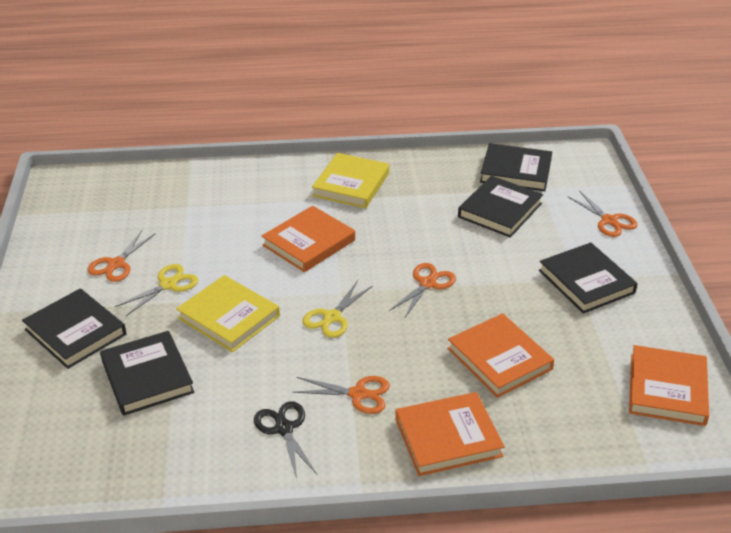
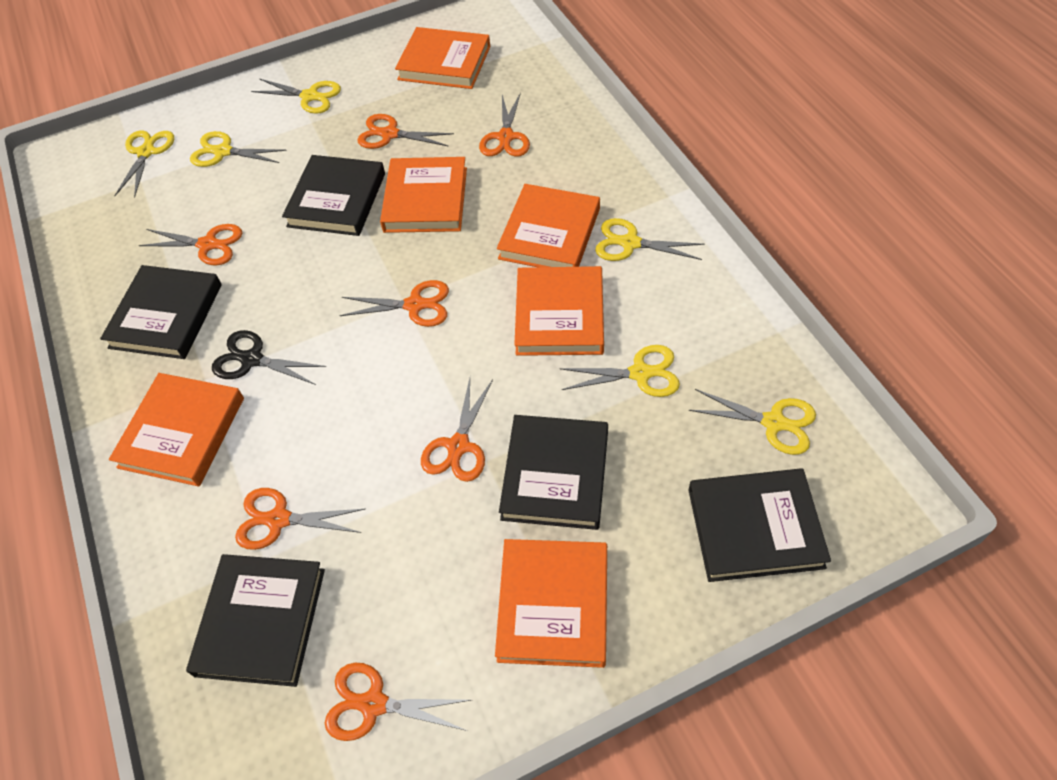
orange book: [262,206,355,272] [395,392,505,476] [447,313,554,398] [629,345,709,426] = 4 -> [109,373,244,487] [380,157,467,233] [395,27,490,89] [495,539,607,668] [497,184,600,267] [514,266,604,356] = 6
orange scissors: [87,230,156,282] [292,376,390,414] [389,263,456,319] [567,191,638,237] = 4 -> [138,224,242,266] [235,488,365,550] [325,663,471,741] [339,280,449,327] [357,114,454,149] [421,378,493,482] [479,92,530,157] = 7
yellow book: [176,275,280,352] [312,153,389,208] = 2 -> none = 0
yellow scissors: [115,264,198,316] [302,281,372,338] = 2 -> [114,130,174,197] [190,131,287,167] [251,79,341,114] [560,345,680,397] [595,218,705,261] [689,389,816,455] = 6

